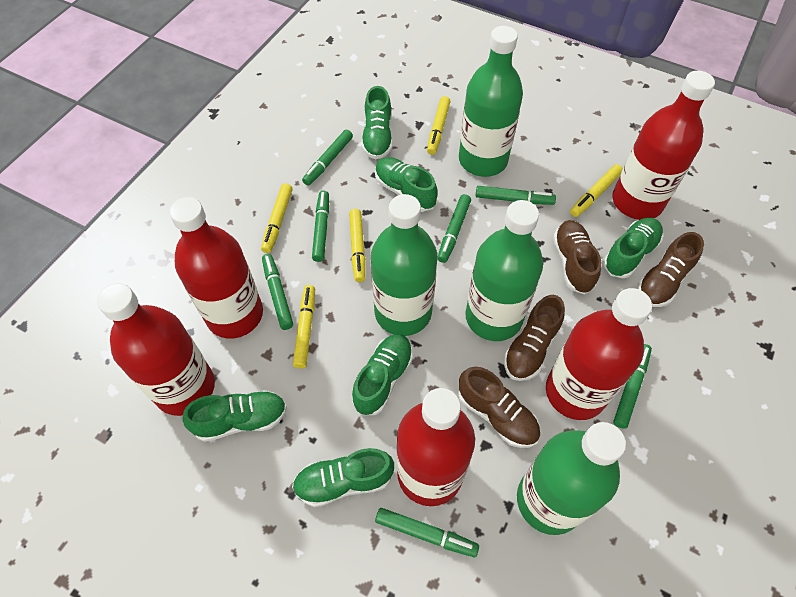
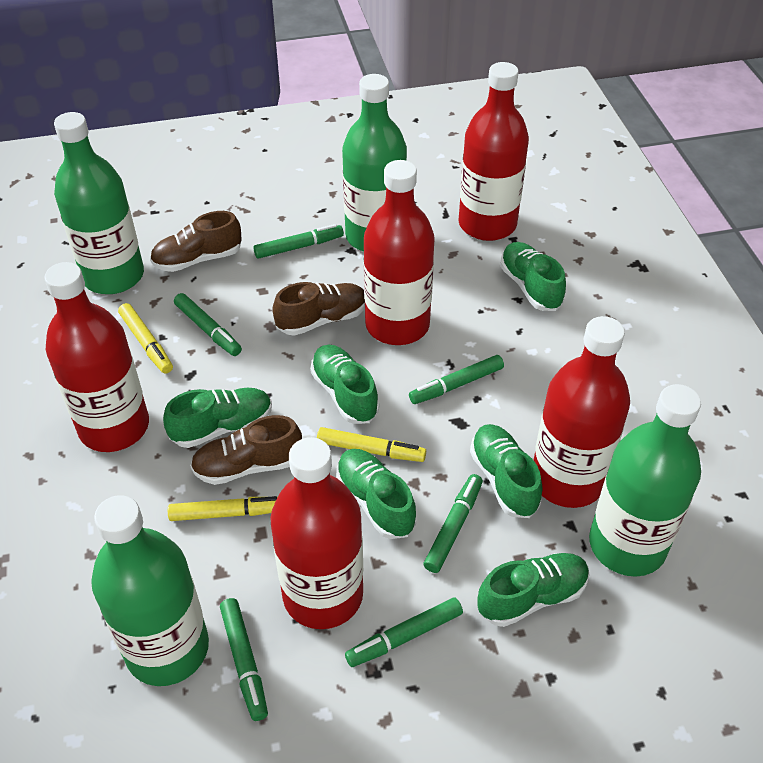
brown shoe: [458,367,540,448] [504,295,565,381] [553,220,601,294] [638,232,704,307] = 4 -> [150,211,242,272] [190,415,302,485] [272,282,365,336] = 3
green marker: [262,254,293,330] [302,130,353,186] [312,191,329,262] [375,508,479,557] [437,194,471,263] [476,186,556,205] [613,344,652,429] = 7 -> [174,293,242,356] [220,598,268,721] [253,224,344,259] [345,598,463,667] [409,355,504,404] [423,474,483,573] = 6
yellow marker: [261,183,293,253] [293,285,315,369] [349,209,366,282] [427,96,451,155] [570,164,623,217] = 5 -> [118,303,173,374] [168,496,278,521] [317,427,426,462] = 3

